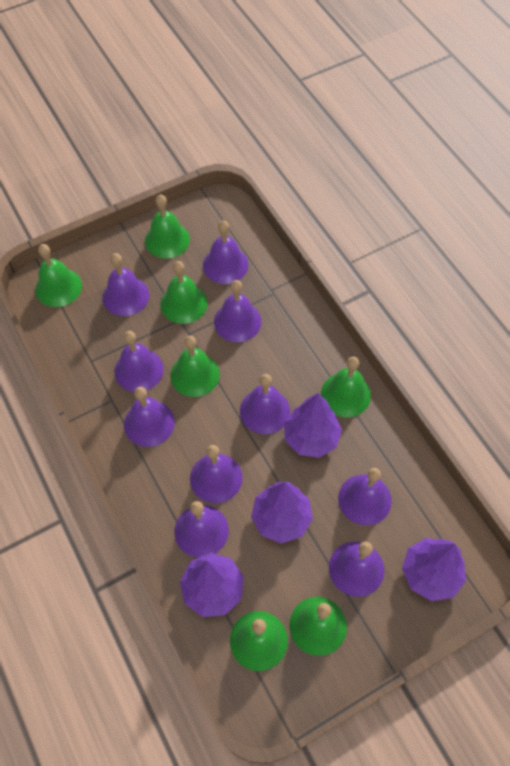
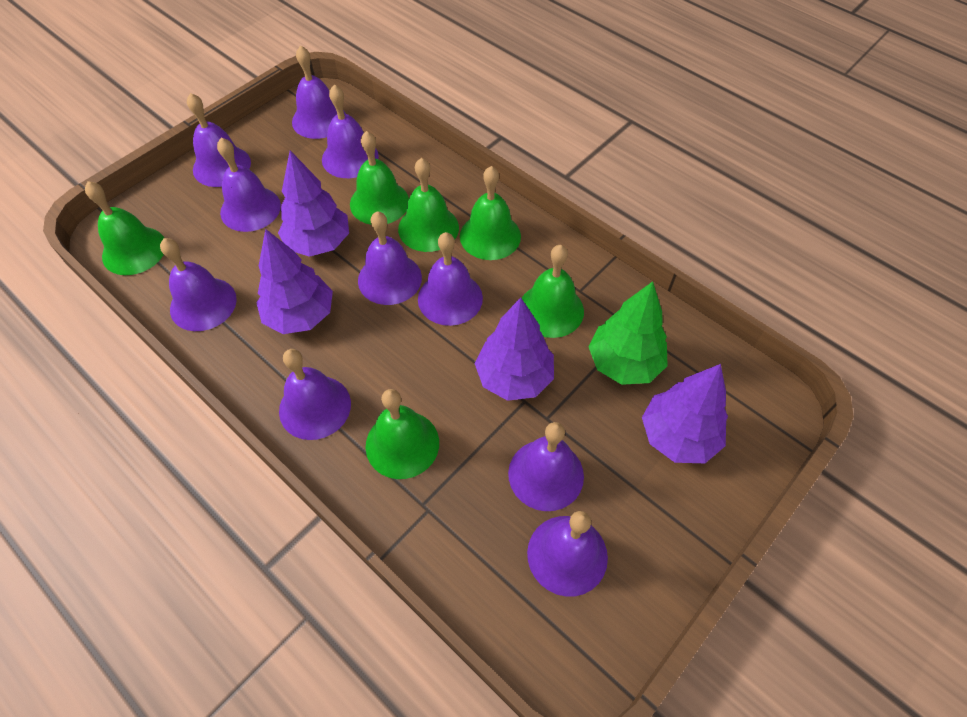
green bell: [35,244,82,307] [145,195,190,259] [161,261,207,324] [170,336,220,397] [230,611,288,671] [289,597,347,656] [321,356,371,417] = 7 -> [85,181,164,275] [350,131,409,225] [365,389,439,479] [398,158,459,252] [460,166,521,260] [522,245,584,338] = 6
green tree: none = 0 -> [589,281,668,385] = 1

